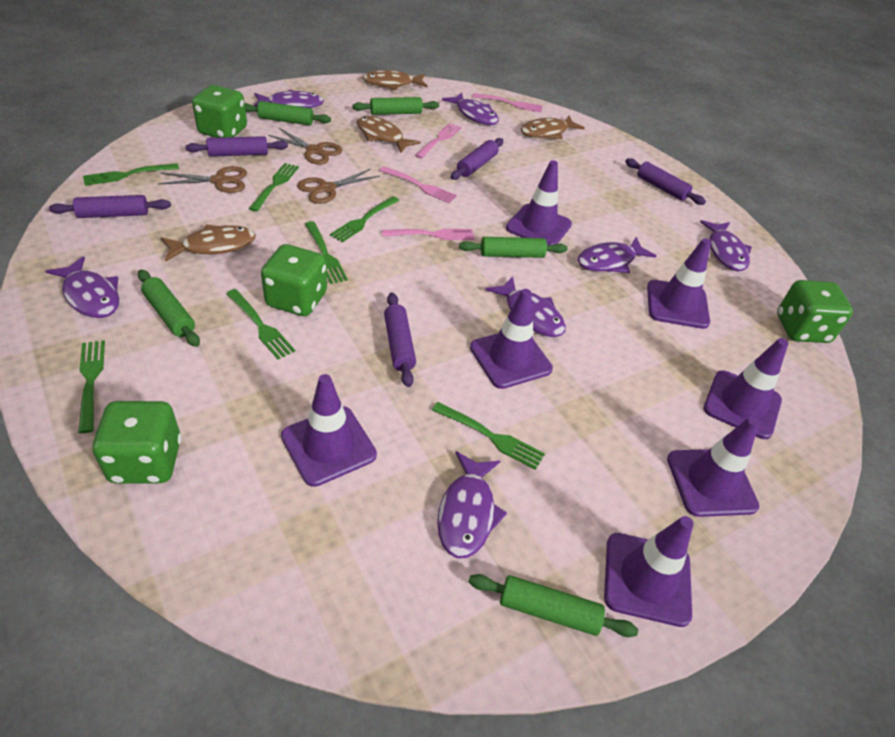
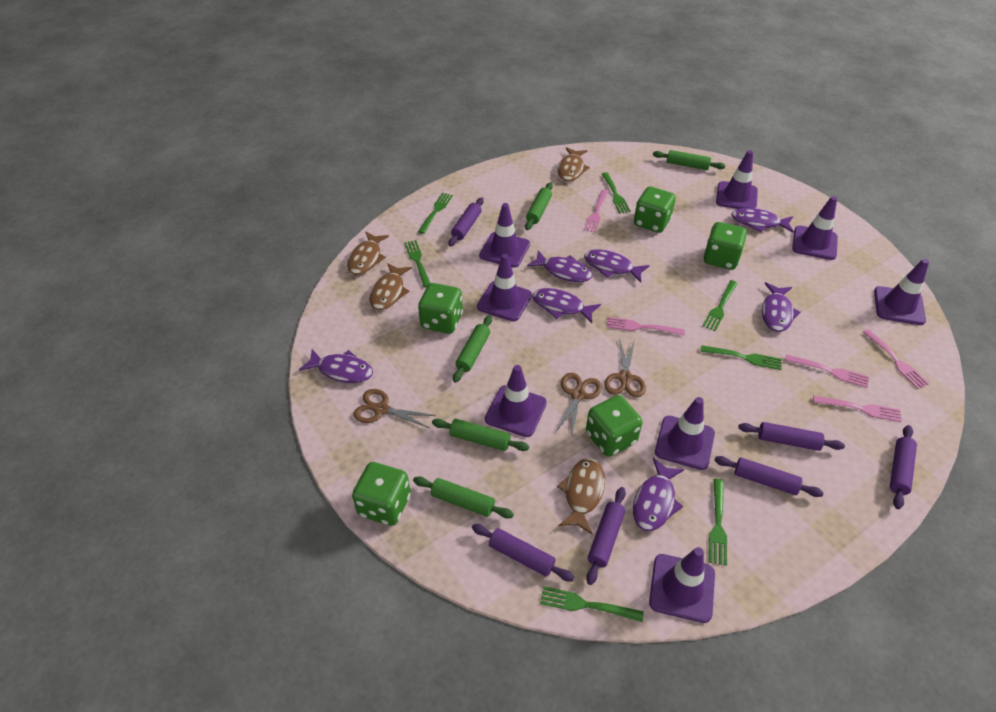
green dice: [92,401,181,484] [192,85,247,138] [261,244,327,316] [777,280,853,343] = 4 -> [352,462,411,526] [418,283,463,334] [586,395,642,457] [634,187,676,233] [703,222,747,270] = 5
pink fork: [379,166,457,203] [382,229,475,240] [415,123,462,159] [472,93,543,112] = 4 -> [584,190,608,233] [607,317,685,336] [785,354,869,388] [813,396,902,422] [863,329,929,389] = 5
purple rolling pin: [49,195,171,218] [185,136,288,157] [384,292,416,387] [451,138,503,180] [625,158,706,205] = 5 -> [448,197,484,247] [472,524,574,581] [586,487,626,585] [714,456,824,497] [738,422,845,451] [890,425,917,509] = 6
purple traffic cone: [281,374,377,487] [470,289,553,389] [506,160,572,245] [604,516,694,627] [647,238,711,329] [667,417,759,517] [704,338,788,439] = 7 -> [477,254,532,321] [479,203,530,268] [485,365,547,437] [649,547,715,623] [655,397,715,470] [716,150,758,209] [792,196,838,260] [874,259,929,325] = 8

